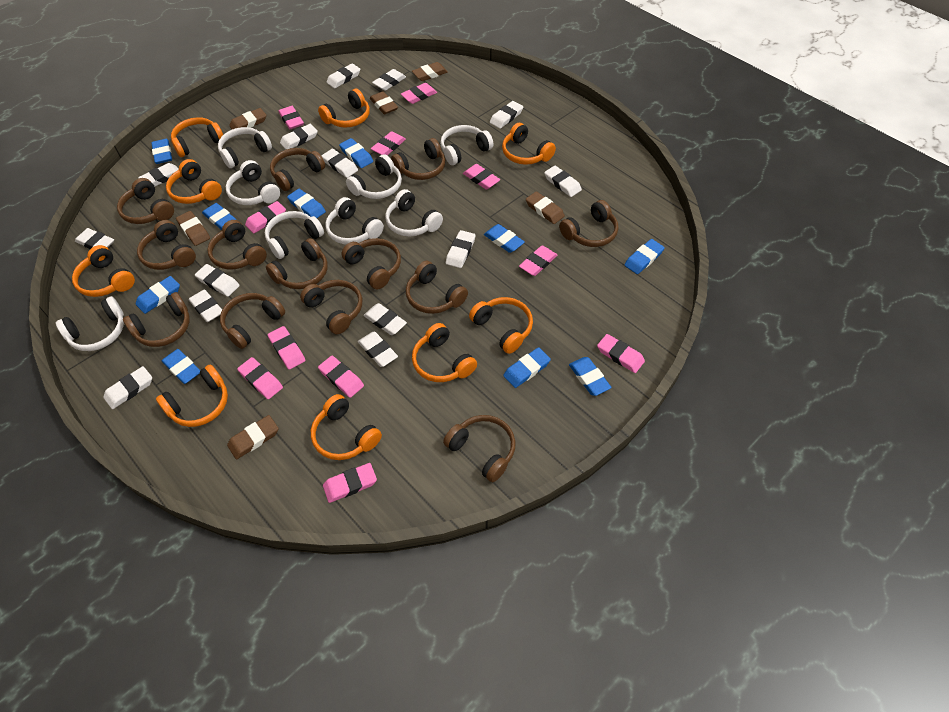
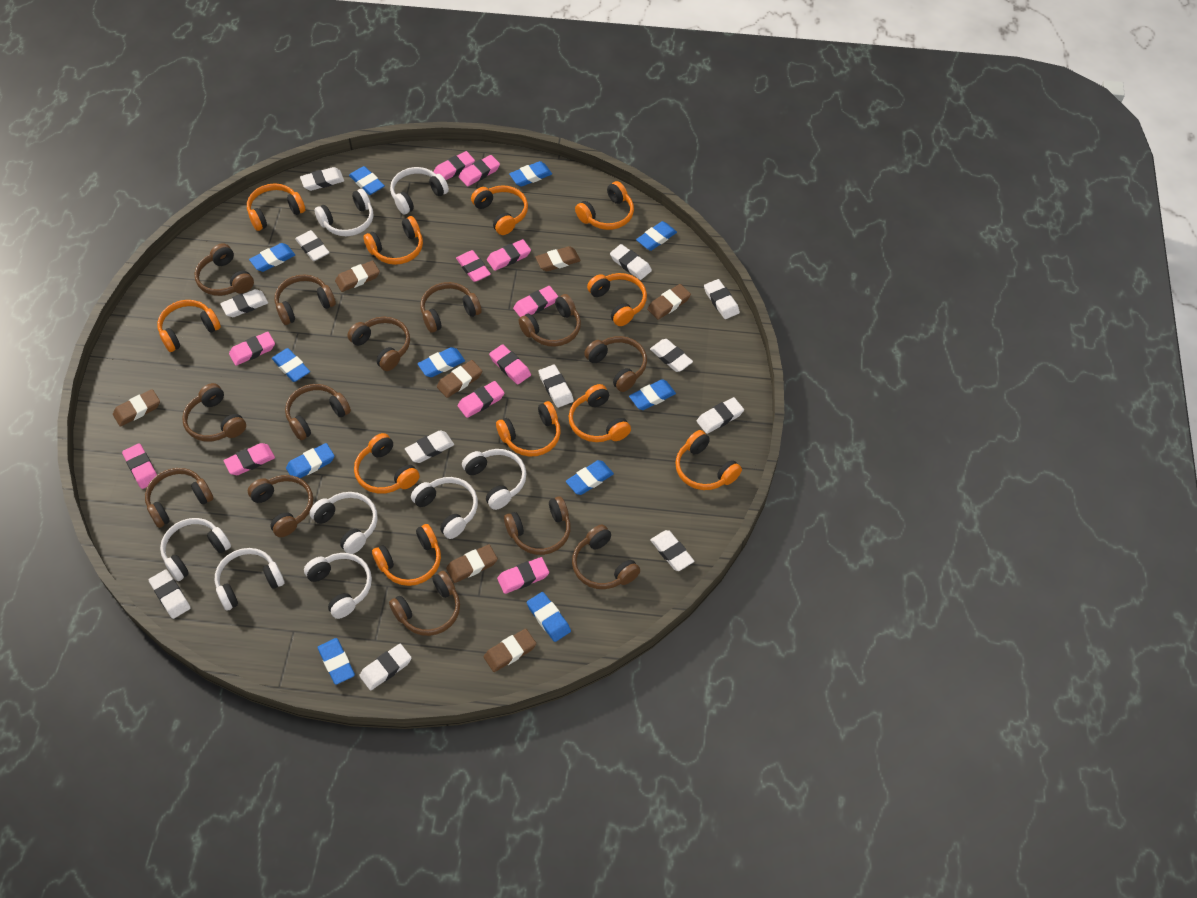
blue eraser: [136,276,180,314] [151,139,172,164] [162,349,200,384] [202,203,236,230] [287,189,326,218] [339,138,373,168] [484,224,525,253] [503,347,551,388] [569,357,611,396] [624,239,665,274] = 10 -> [249,243,295,272] [272,348,310,382] [286,443,335,478] [317,638,355,685] [349,166,385,195] [417,347,465,377] [509,161,552,187] [527,592,571,642] [566,460,614,495] [629,379,676,410] [636,221,677,251] = 11
brown eraser: [176,211,210,246] [227,415,279,459] [229,108,266,129] [370,91,398,115] [412,62,448,81] [526,191,565,224] = 6 -> [113,389,160,427] [335,261,380,292] [437,360,482,398] [446,544,498,583] [484,629,536,672] [535,246,580,272] [647,284,691,320] = 7
orange headphones: [72,245,135,297] [156,364,228,427] [166,159,222,204] [171,117,223,157] [311,394,382,460] [318,89,370,128] [412,323,477,382] [469,297,533,354] [502,123,556,165] = 9 -> [157,300,221,352] [247,183,305,231] [354,433,420,494] [364,216,423,265] [372,524,441,586] [471,185,528,235] [496,401,561,457] [569,384,631,442] [575,181,634,230] [587,273,647,326] [675,430,742,490] = 11
white eraser: [75,228,114,249] [103,366,152,409] [138,163,179,187] [188,290,222,322] [195,264,240,297] [280,124,318,149] [322,149,358,178] [326,63,360,88] [358,331,398,367] [363,303,407,335] [372,69,406,91] [446,230,476,268] [490,101,523,129] [544,165,582,197] = 14 -> [149,570,191,619] [220,289,268,317] [295,230,330,261] [300,167,344,191] [359,644,412,690] [405,431,454,463] [538,364,574,408] [610,244,652,280] [650,339,693,372] [650,530,694,571] [697,397,744,434] [704,279,740,319] = 12

